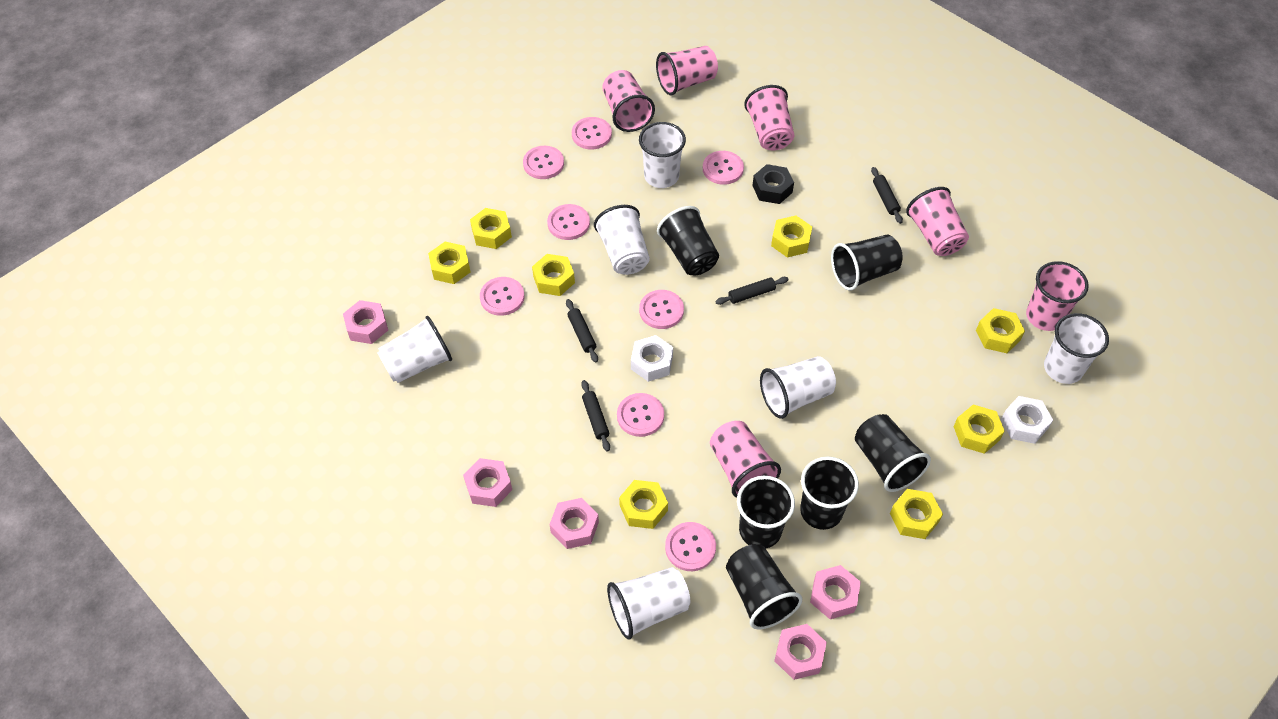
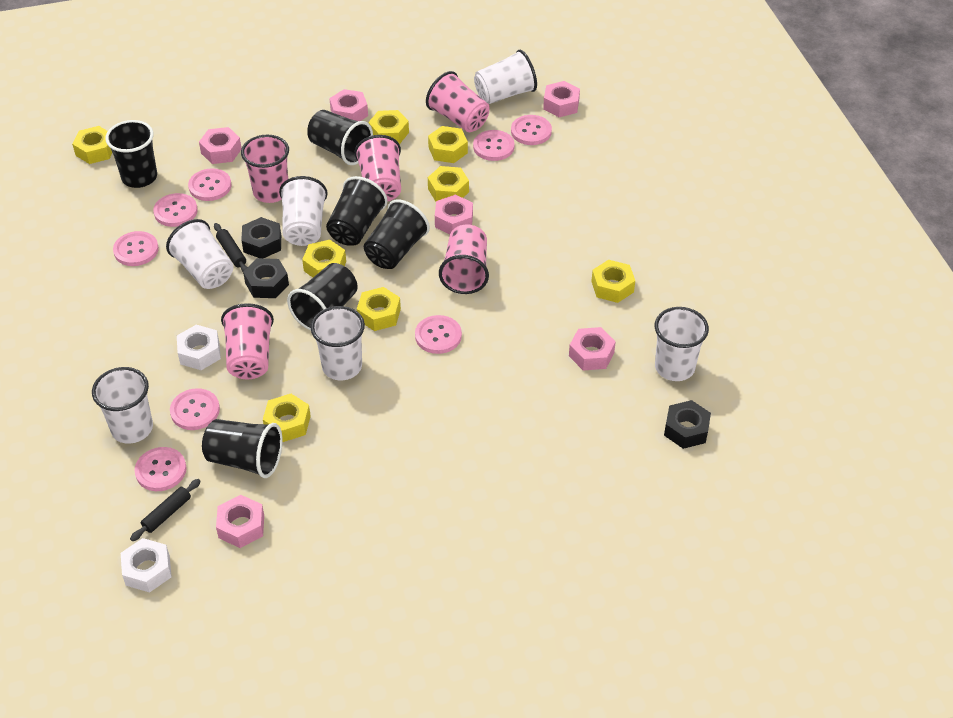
black nut: [752,164,794,204] = 1 -> [241,217,281,258] [243,258,289,298] [664,400,711,449] = 3
black rolling pin: [566,299,598,363] [581,380,610,452] [715,277,789,305] [871,167,903,224] = 4 -> [130,479,201,541] [214,223,247,272] = 2
pink cup: [602,70,655,132] [656,46,718,95] [710,421,781,498] [744,85,794,150] [906,187,969,256] [1026,261,1089,331] = 6 -> [221,303,274,379] [241,134,289,203] [354,135,401,202] [426,71,489,132] [439,224,489,294] = 5
pink nut: [343,300,388,344] [463,458,512,507] [549,498,599,549] [774,624,827,680] [810,565,861,619] = 5 -> [199,127,242,164] [216,495,264,548] [329,89,368,121] [435,195,473,234] [543,81,580,117] [569,327,616,371] = 6

